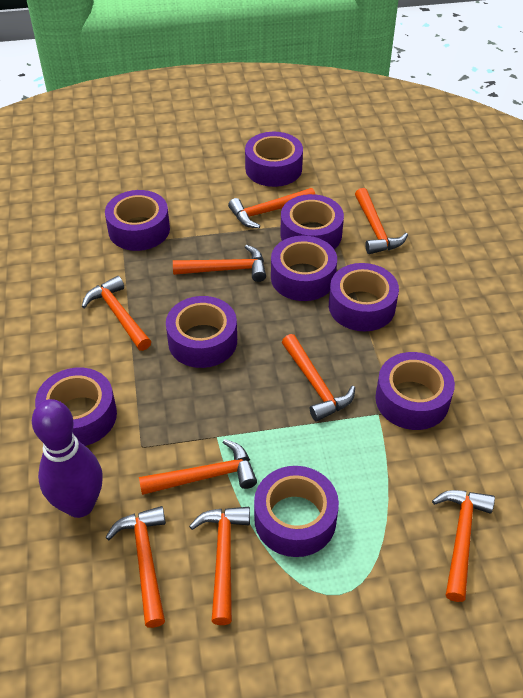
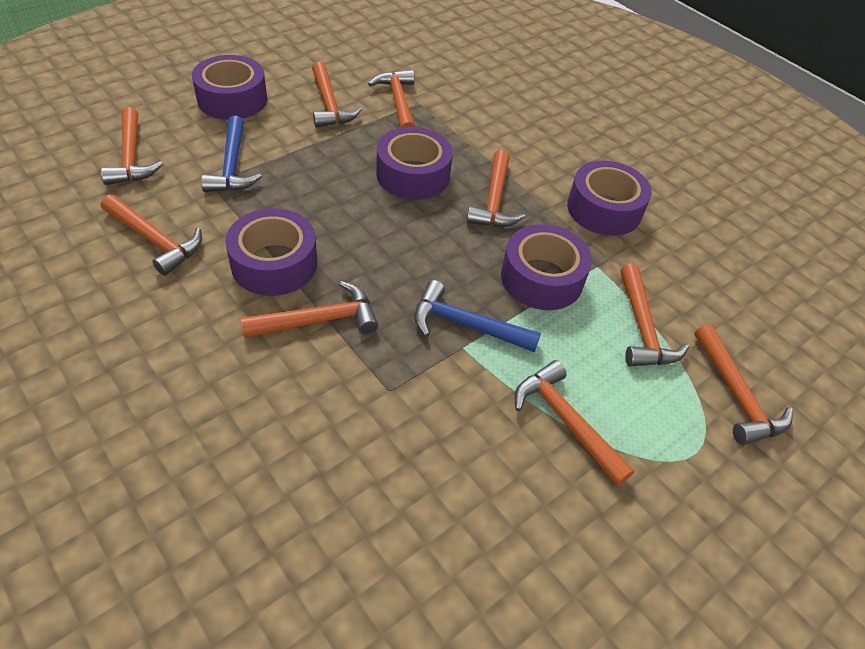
blue hammer: none = 0 -> [201,116,262,192] [414,280,541,352] = 2
purple bowling pin: [32,399,103,518] = 1 -> none = 0
purple tape: [35,368,117,446] [105,190,170,251] [166,296,237,368] [245,132,303,187] [254,466,339,557] [271,236,337,301] [280,194,344,249] [329,263,399,331] [375,352,455,430] = 9 -> [192,55,267,120] [225,209,317,296] [376,127,453,200] [501,224,592,310] [567,161,652,236] = 5

